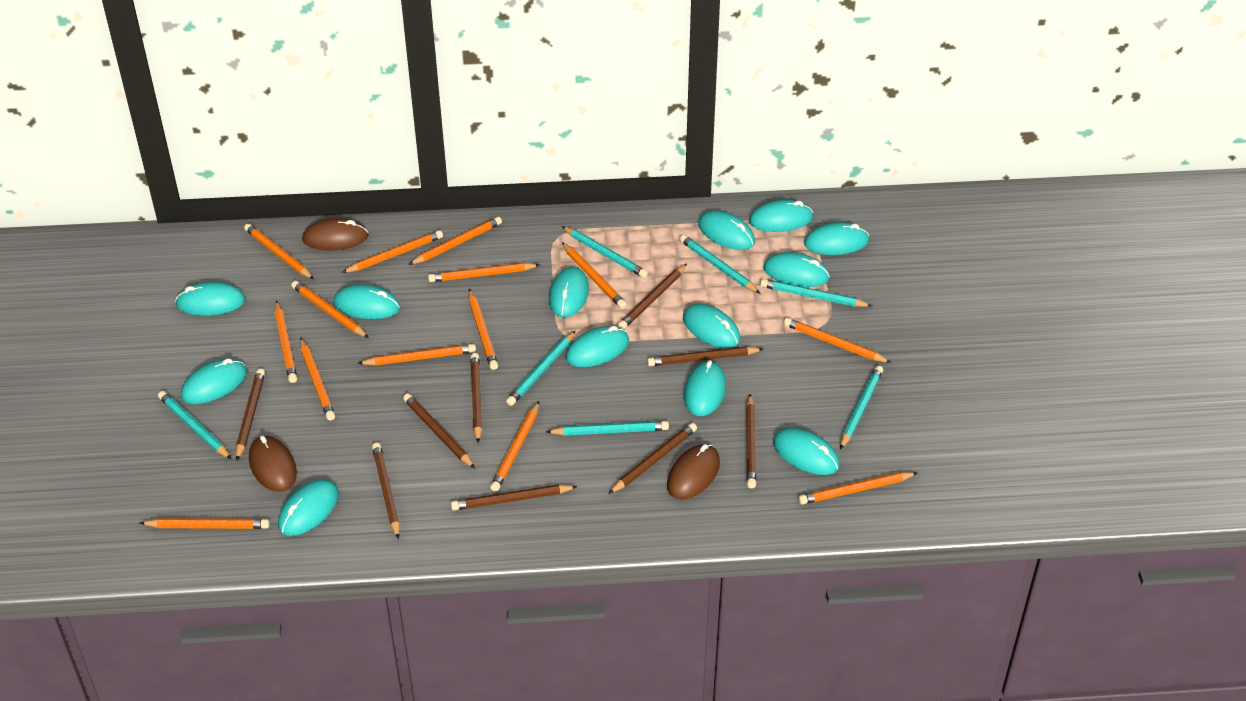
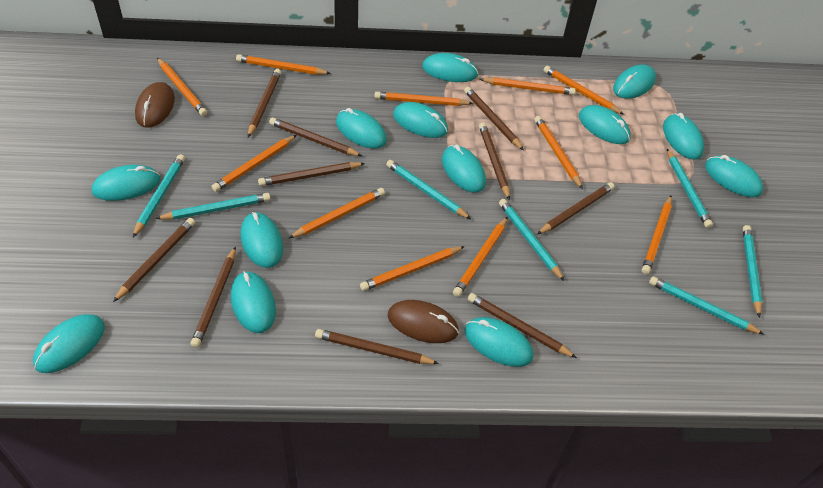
brown mouse: [249,436,297,492] [302,218,369,250] [667,444,720,499] = 3 -> [135,82,175,128] [388,300,459,343] = 2
brown pencil: [236,369,265,460] [372,442,400,539] [403,393,475,469] [451,484,578,510] [470,353,482,443] [609,423,697,494] [618,264,687,330] [647,347,763,366] [746,394,757,489] = 9 -> [113,218,195,302] [190,246,236,348] [248,69,281,137] [258,162,365,186] [269,117,362,156] [315,329,439,364] [464,87,524,150] [468,293,577,358] [479,123,510,200] [537,182,615,234] = 10
orange pencil: [140,518,270,529] [244,223,314,279] [275,301,297,383] [291,281,369,338] [300,338,335,421] [342,230,443,273] [357,344,476,366] [408,216,502,265] [428,263,540,282] [469,289,498,370] [490,401,539,492] [562,242,626,308] [784,318,892,363] [798,472,917,505] = 14 -> [157,58,207,116] [211,135,297,192] [236,54,331,75] [289,188,385,238] [360,246,465,291] [374,92,473,106] [453,217,508,297] [480,78,576,95] [534,116,583,189] [543,66,624,115] [642,196,672,274] = 11

